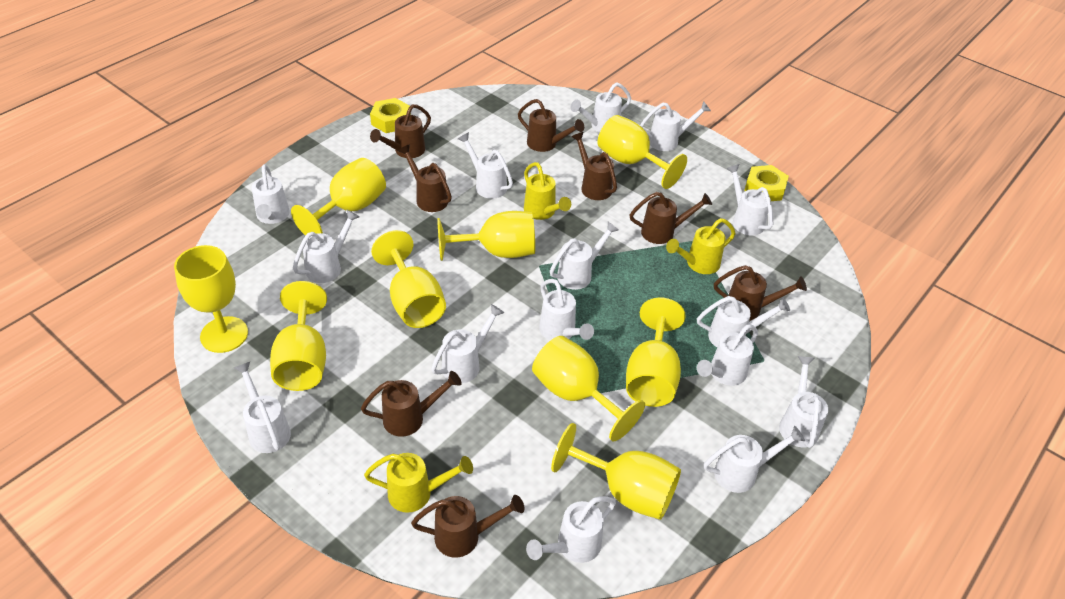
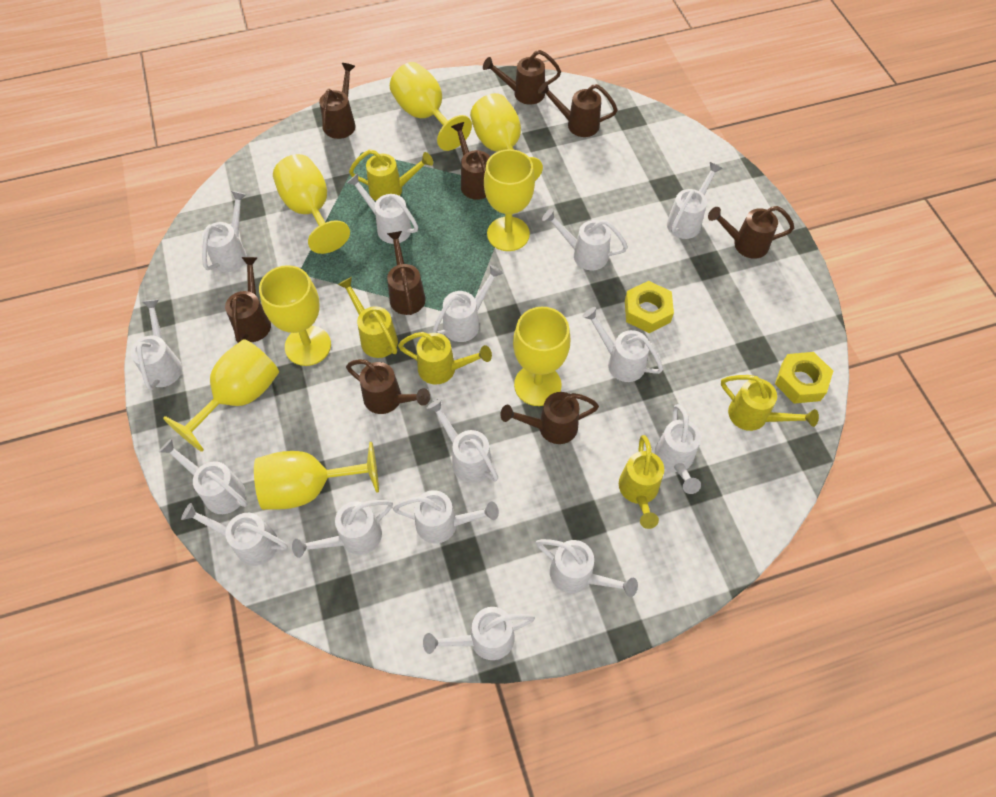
brown watering can: [361,371,461,437] [370,104,431,158] [398,144,452,212] [411,495,524,558] [518,99,584,152] [571,132,617,200] [630,192,712,244] [714,265,807,321] = 8 -> [225,257,271,343] [319,63,356,139] [346,359,430,414] [387,231,426,315] [451,122,490,200] [483,50,561,105] [501,392,599,444] [538,81,618,137] [708,206,794,259] = 9
yellow goblet: [174,245,248,353] [270,281,327,391] [291,158,386,236] [371,230,446,328] [437,211,535,261] [532,336,645,442] [551,423,681,520] [597,115,687,189] [626,298,686,407] = 9 -> [163,339,279,452] [254,442,379,510] [259,265,331,366] [273,154,350,254] [390,62,472,151] [470,93,543,181] [484,149,535,251] [513,307,570,406] = 8
yellow watering can: [364,453,473,513] [524,162,571,220] [666,218,736,274] = 3 -> [338,277,398,358] [349,149,433,201] [398,332,492,385] [619,435,664,529] [721,375,819,431] = 5

